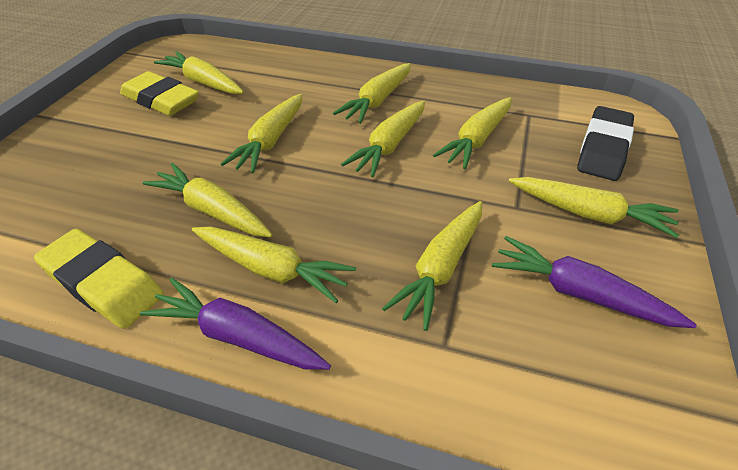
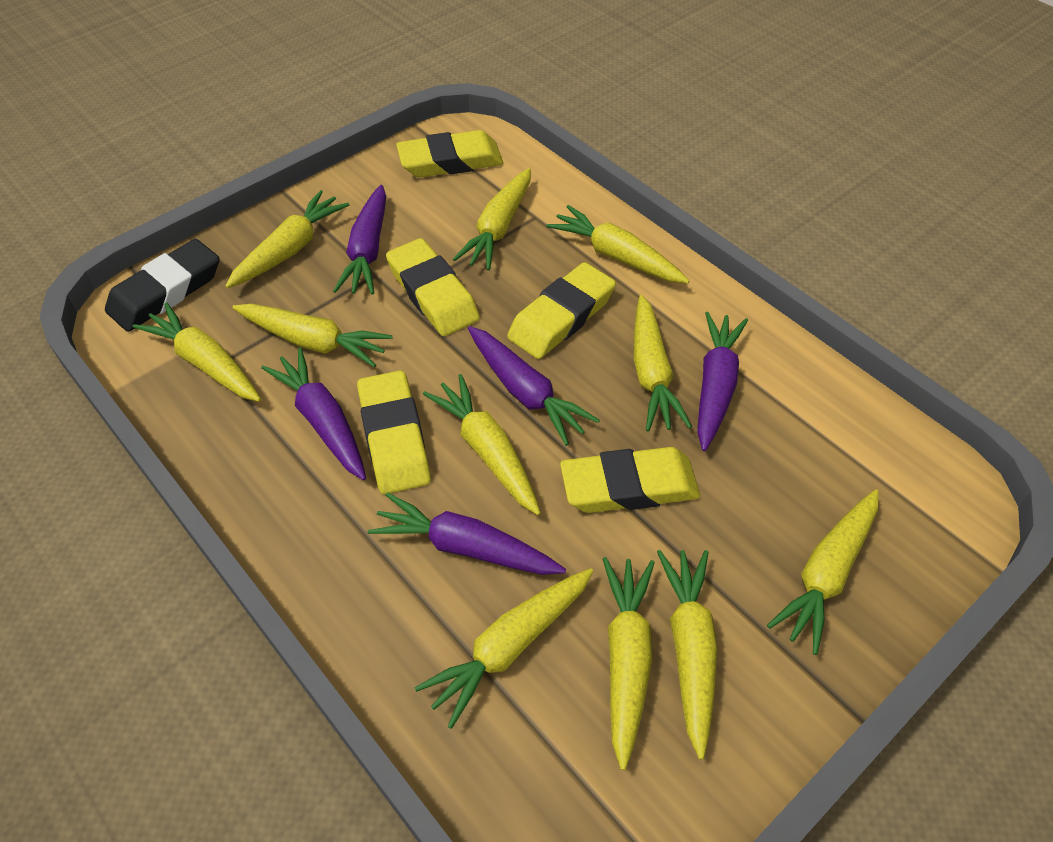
purple carrot: [140,278,331,370] [492,236,697,328] = 2 -> [261,348,366,480] [333,185,386,294] [368,492,566,575] [468,326,600,446] [697,312,748,451] = 5
yellow carrot: [142,163,273,237] [154,51,244,94] [192,226,356,303] [220,94,302,173] [333,63,411,124] [341,101,425,177] [382,201,482,331] [433,97,512,169] [509,177,679,238] = 9 -> [133,302,261,402] [225,190,349,288] [232,303,393,368] [415,568,593,729] [423,374,541,515] [453,168,531,270] [546,205,690,284] [603,557,655,770] [634,295,692,432] [657,550,717,760] [767,489,879,655] = 11
yellow eraser: [34,229,164,329] [120,71,199,116] = 2 -> [357,370,431,494] [386,238,480,336] [396,130,503,178] [507,262,616,359] [560,447,700,513] = 5

